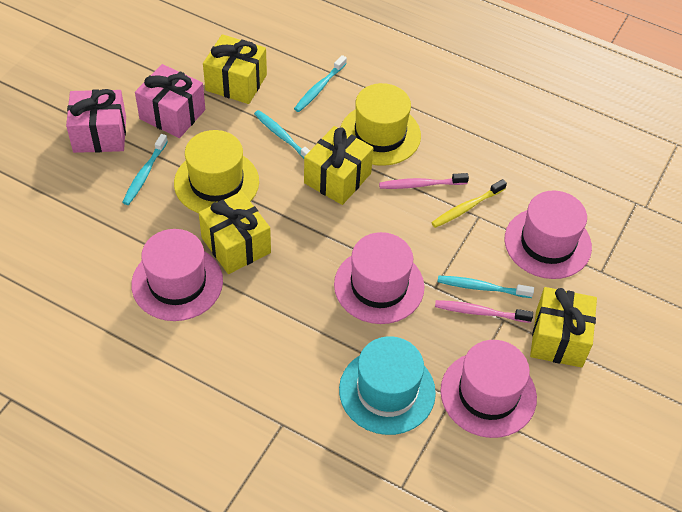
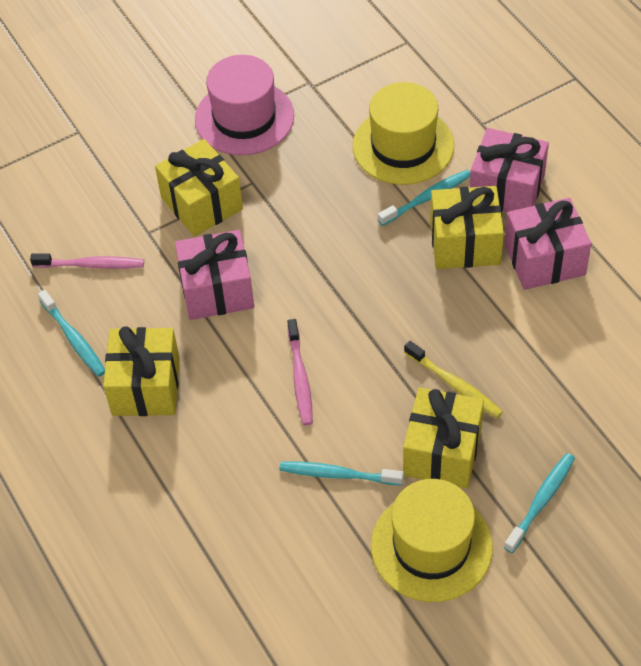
pink gift: [66,89,126,153] [135,64,205,138] = 2 -> [175,230,254,320] [469,128,549,212] [504,198,591,290] = 3
pink hat: [131,229,223,321] [334,232,424,324] [440,340,537,438] [505,190,592,279] = 4 -> [195,55,294,155] = 1
turquoise hat: [339,336,436,435] = 1 -> none = 0

